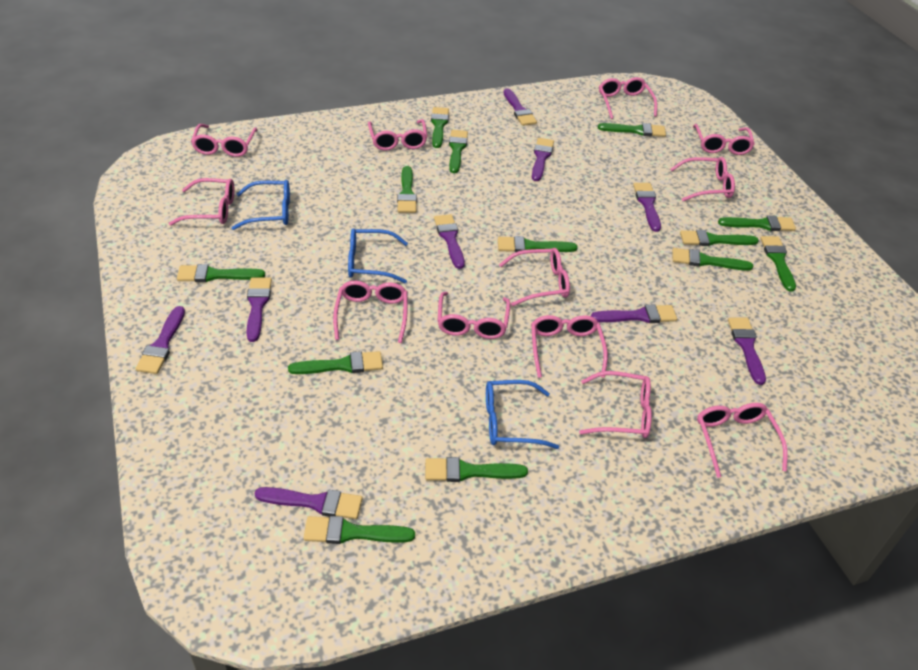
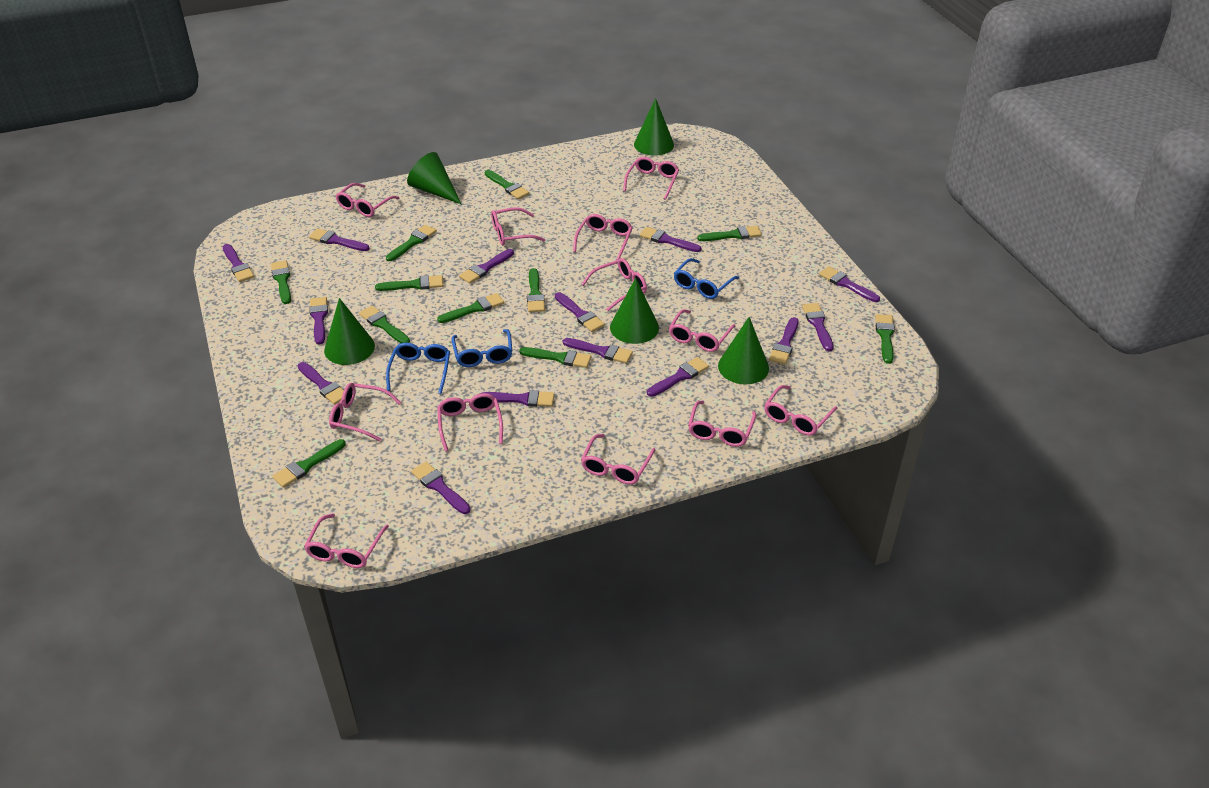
green brush: [177,264,265,282] [288,351,383,374] [304,516,415,544] [397,166,417,213] [425,457,528,482] [431,107,449,148] [449,130,468,173] [498,236,578,253] [598,123,666,137] [672,248,753,271] [680,230,759,246] [718,215,796,231] [761,236,796,292] = 13 -> [271,260,291,304] [272,439,346,488] [359,306,410,343] [375,275,443,291] [386,225,437,261] [437,293,504,323] [485,170,529,199] [519,347,591,368] [527,268,545,312] [697,225,762,241] [875,314,895,364] = 11
green cone: none = 0 -> [324,298,375,365] [407,152,461,204] [610,278,659,344] [634,98,674,156] [718,317,769,384] = 5
purple brush: [136,306,185,374] [246,277,272,342] [254,487,363,519] [434,214,465,269] [504,88,537,126] [532,138,554,181] [591,304,677,323] [633,183,661,232] [728,317,766,385] = 9 -> [223,244,254,282] [298,362,344,405] [309,229,369,251] [309,297,328,345] [411,462,471,514] [459,249,514,284] [480,390,555,407] [555,292,605,332] [563,338,633,363] [640,227,702,252] [647,357,709,397] [769,317,799,364] [802,303,834,351] [819,266,880,302] = 14

